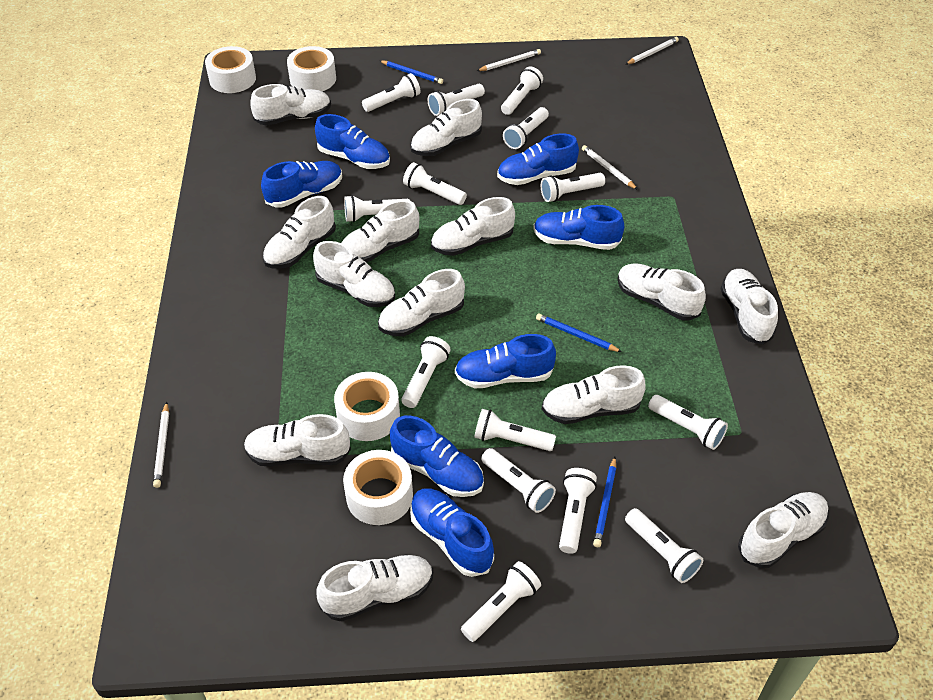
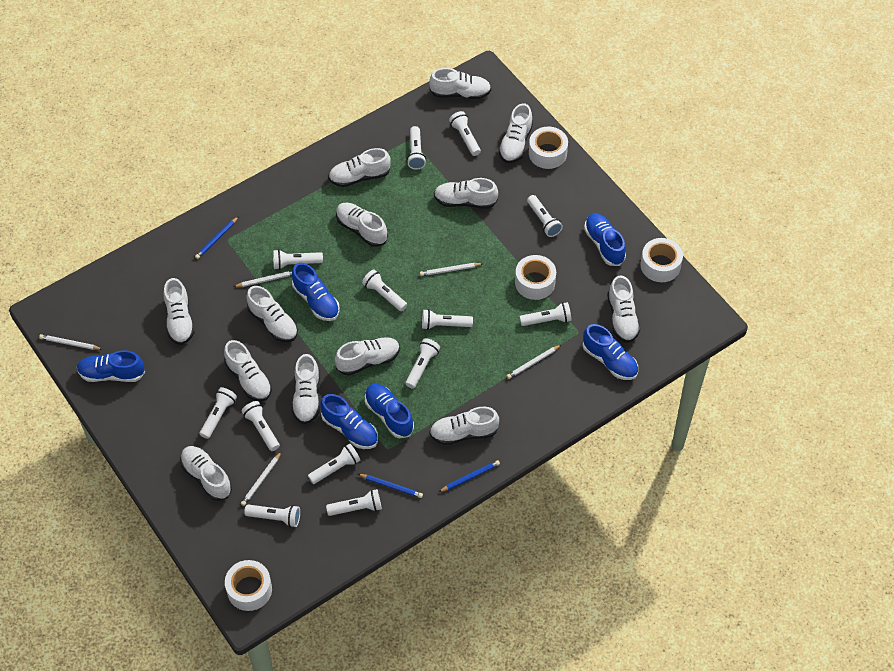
blue shoe: [261,161,342,208] [315,114,390,169] [390,416,484,497] [410,488,494,577] [455,334,556,388] [497,134,579,185] [533,205,624,250] = 7 -> [77,350,145,382] [292,263,340,321] [320,394,378,449] [365,384,414,439] [582,324,638,380] [584,213,626,266] = 6
white flashlight: [344,195,410,222] [362,73,421,112] [402,336,451,408] [403,162,467,205] [428,84,485,116] [461,561,541,642] [474,409,556,451] [481,448,556,513] [501,67,543,115] [503,107,549,149] [541,173,605,202] [559,468,597,554] [625,508,703,583] [648,395,728,450] = 14 -> [200,387,237,439] [242,401,280,451] [244,505,300,527] [273,249,323,270] [308,444,360,484] [326,489,382,516] [362,270,407,311] [405,338,440,389] [407,126,426,170] [422,309,473,330] [449,111,481,156] [520,302,572,326] [527,195,563,237] = 13
white pencil: [153,402,169,488] [477,49,541,71] [582,145,638,190] [625,37,679,65] = 4 -> [39,334,102,350] [234,271,292,287] [241,451,282,506] [420,263,483,276] [507,345,561,379] = 5

